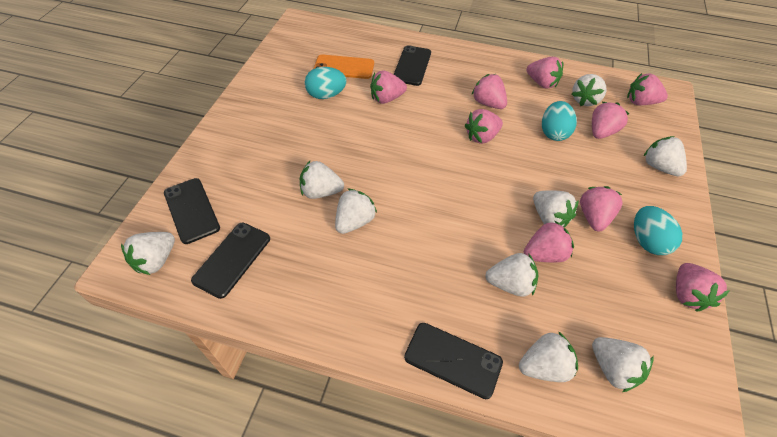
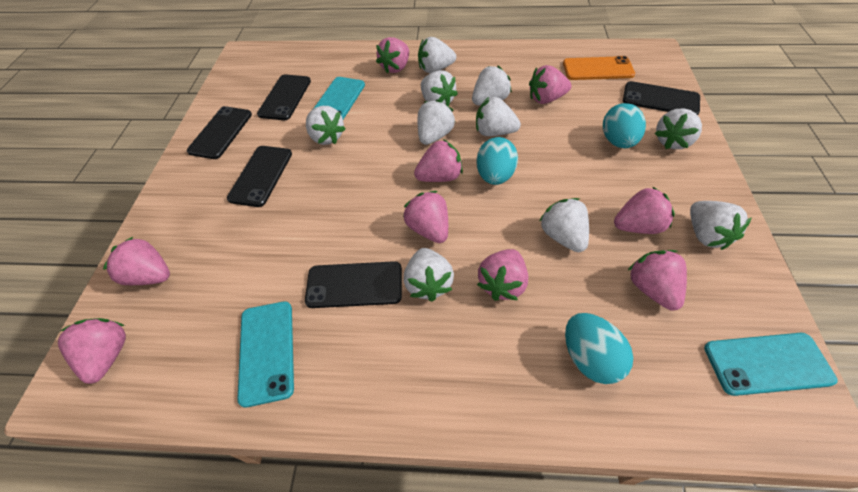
black phone: [164,178,220,244] [191,223,270,299] [394,45,431,86] [404,323,503,399] = 4 -> [187,106,252,159] [227,146,292,207] [257,74,311,120] [305,261,402,308] [623,81,700,115] = 5
turquoise phone: none = 0 -> [237,301,294,408] [313,77,365,119] [704,333,837,396] = 3
white strawberry: [121,232,175,275] [300,161,344,199] [335,189,377,234] [485,253,538,297] [519,331,578,382] [533,190,579,228] [572,74,606,106] [592,337,654,392] [643,136,687,176] = 9 -> [306,106,346,145] [404,248,454,302] [418,37,456,73] [418,99,455,145] [421,70,458,106] [472,66,512,105] [476,97,521,136] [539,198,589,252] [654,108,702,149] [690,201,752,250] = 10

